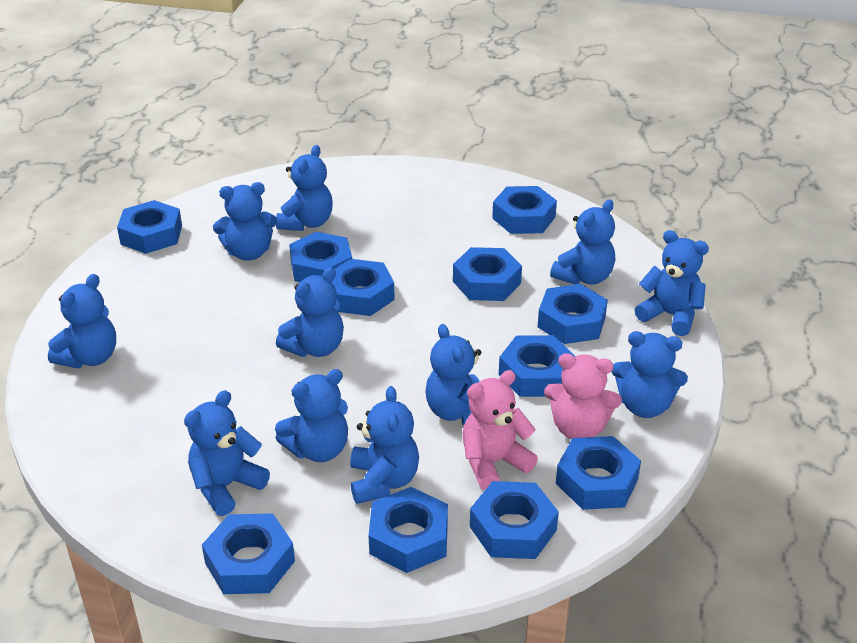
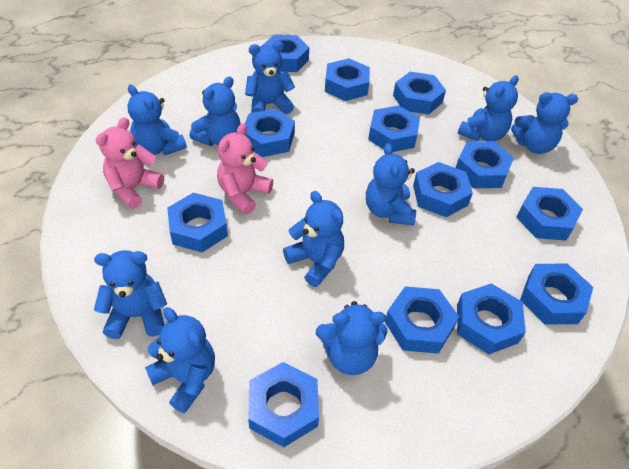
blue nut: [117,200,182,254] [202,513,295,594] [289,232,352,282] [332,259,395,316] [368,487,448,573] [453,247,522,301] [470,481,559,559] [492,186,557,234] [499,335,575,397] [538,284,608,344] [556,436,641,510] = 11 -> [167,193,228,253] [245,109,295,157] [248,362,319,447] [262,35,309,72] [325,58,370,101] [368,105,420,152] [385,286,459,354] [393,72,446,115] [413,162,473,217] [456,141,514,188] [457,283,526,354] [517,187,583,240] [520,264,593,325] = 13
blue teddy bear: [48,274,116,368] [184,390,270,516] [213,182,277,261] [275,369,348,462] [276,145,333,231] [276,267,344,357] [350,386,419,504] [425,324,481,425] [550,199,615,285] [611,331,688,418] [635,230,709,336] = 11 -> [94,250,167,339] [127,84,187,155] [145,307,215,413] [190,76,241,146] [245,41,295,115] [283,191,344,287] [316,301,387,375] [366,143,416,225] [457,75,519,141] [511,92,578,154] = 10

